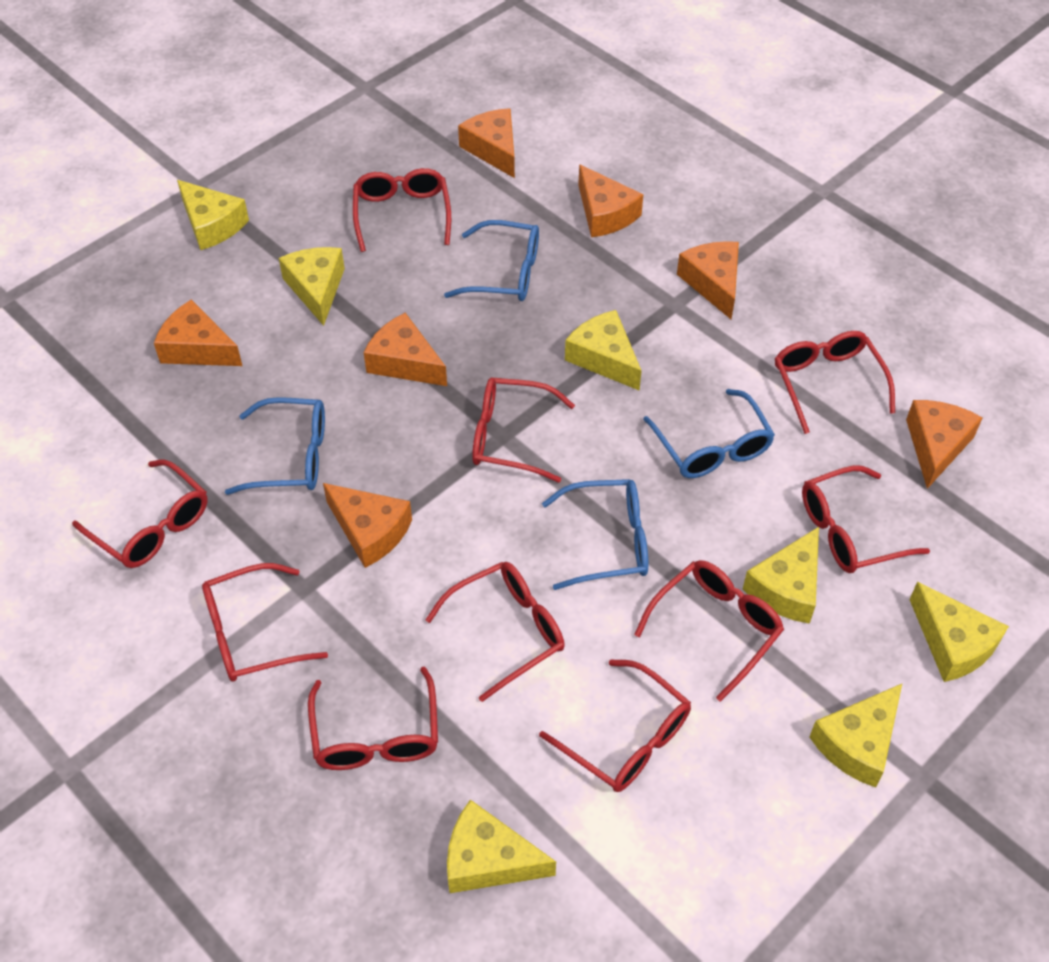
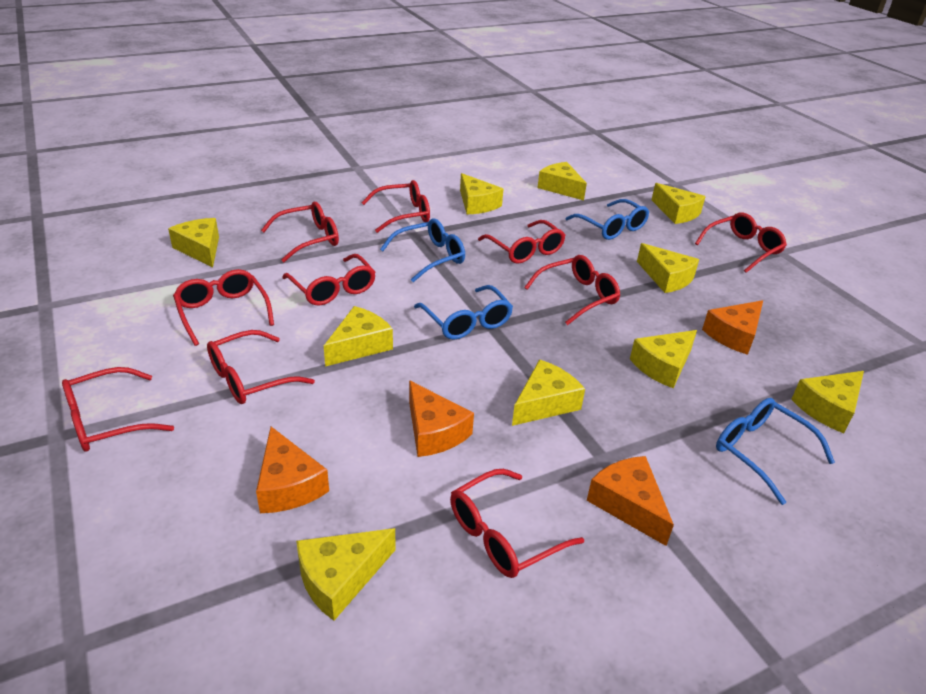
orange cheese: [154,299,242,366] [323,483,412,568] [364,313,447,386] [458,108,515,178] [578,165,643,237] [677,241,739,319] [906,400,983,489] = 7 -> [256,427,329,513] [409,380,474,457] [587,456,674,546] [702,300,763,355] = 4
yellow cheese: [177,180,249,250] [279,247,345,326] [447,800,556,893] [565,310,642,390] [743,527,819,624] [809,684,902,788] [909,582,1009,682] = 7 -> [168,218,219,268] [296,528,395,621] [324,306,393,367] [460,173,503,214] [512,360,585,426] [537,162,587,200] [630,330,697,388] [637,243,699,293] [652,183,706,224] [791,371,864,433] = 10

